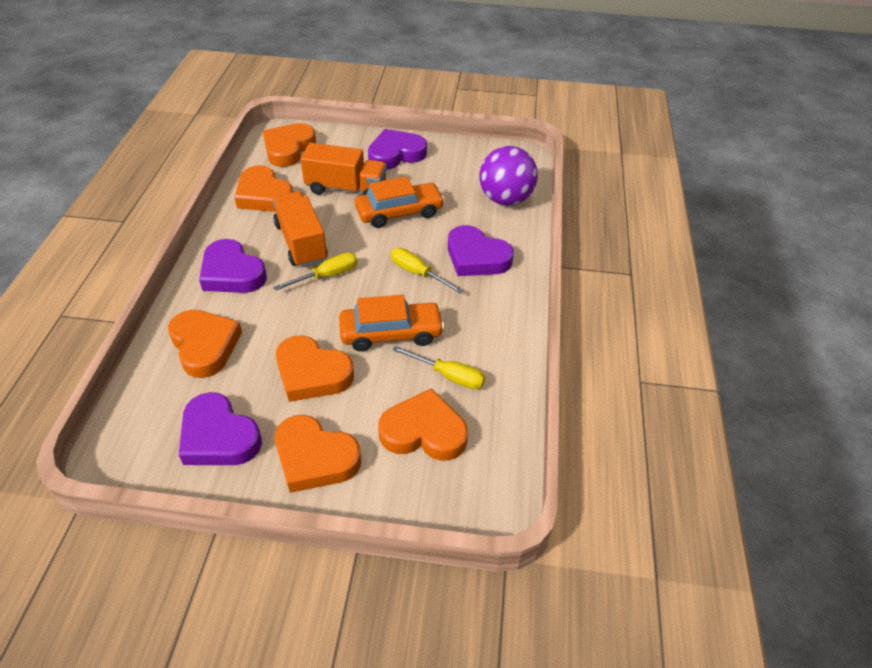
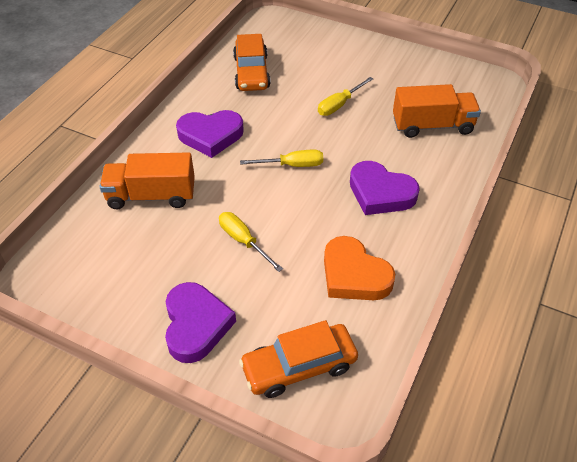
orange heart: [168,310,242,378] [234,165,293,212] [263,123,316,167] [275,415,361,493] [276,335,354,402] [378,388,468,461] = 6 -> [324,236,395,300] = 1
purple ball: [479,146,538,205] = 1 -> none = 0
purple heart: [179,392,262,465] [199,239,267,293] [368,129,427,170] [448,225,514,276] = 4 -> [165,282,236,363] [176,110,244,158] [350,161,420,215] = 3

